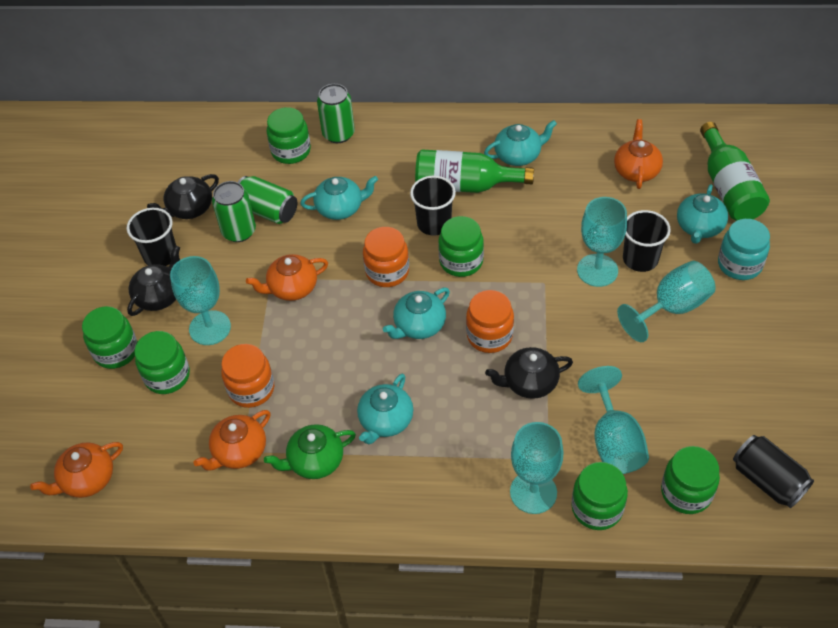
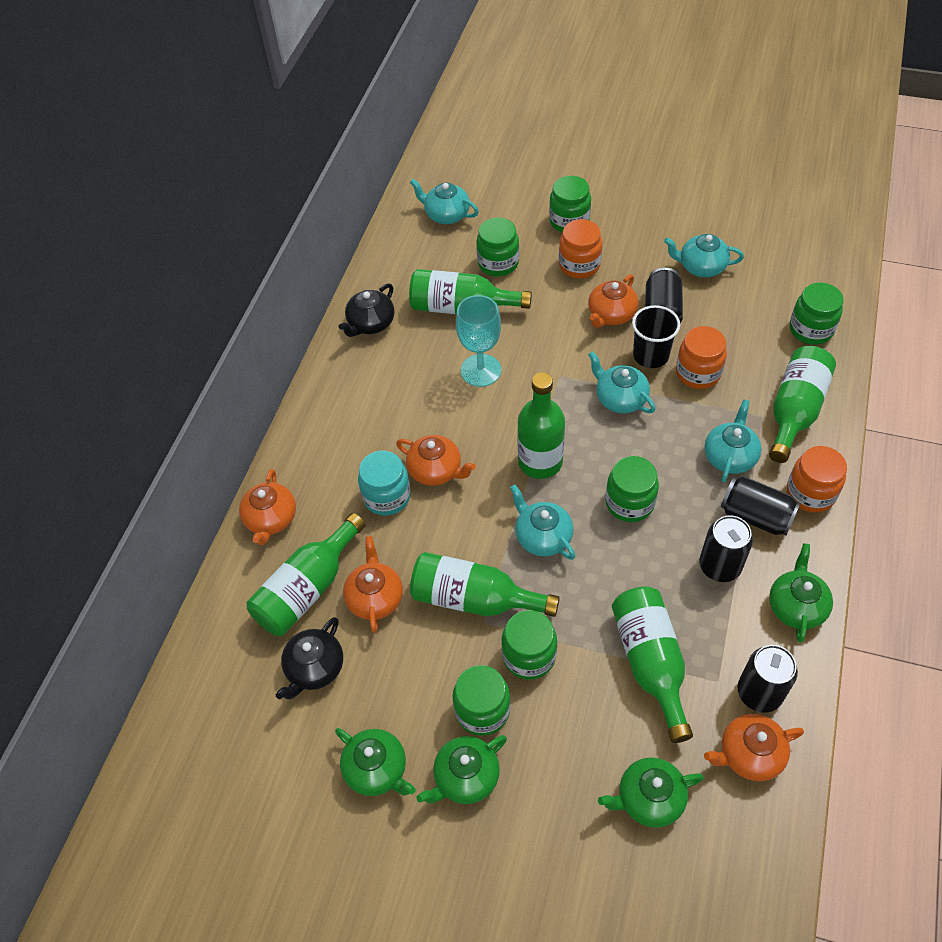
black can: [733,435,814,508] = 1 -> [645,268,683,323] [699,515,753,582] [721,476,801,536] [737,645,798,713] = 4
black cup: [127,208,176,266] [410,176,456,236] [623,210,671,272] = 3 -> [632,305,680,368] = 1
black teapot: [127,245,180,316] [147,174,219,219] [485,347,573,399] = 3 -> [276,617,343,699] [339,284,395,337] = 2
green bottle: [415,149,534,193] [700,122,770,221] = 2 -> [247,513,366,636] [409,269,532,314] [410,552,560,617] [517,372,565,479] [612,587,693,743] [769,346,836,463] = 6
green can: [212,181,256,242] [238,176,297,224] [317,84,355,143] = 3 -> none = 0
green teapot: [264,424,356,479] = 1 -> [335,728,416,796] [416,735,507,804] [598,757,704,828] [769,543,833,643] = 4
orange teapot: [30,442,123,498] [194,410,271,471] [246,254,328,301] [614,119,663,189] = 4 -> [239,469,296,545] [343,536,403,633] [396,435,476,486] [588,274,638,328] [704,714,804,781] = 5
turquoise goblet: [170,256,231,345] [510,422,564,514] [577,197,627,287] [578,366,649,474] [617,261,716,342] = 5 -> [456,295,501,387] = 1

